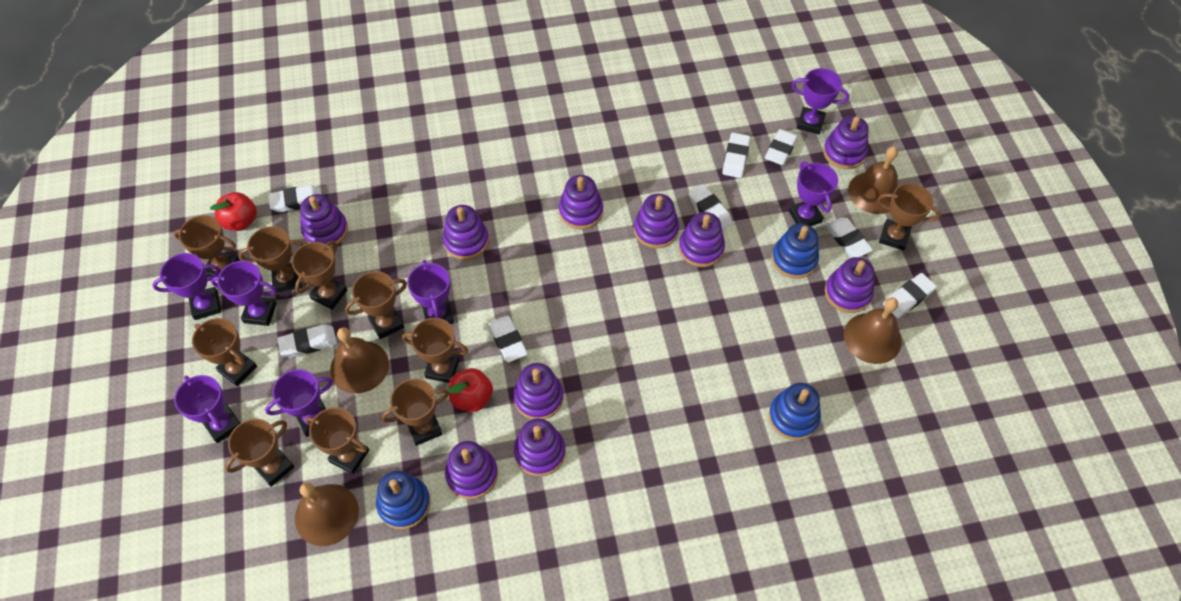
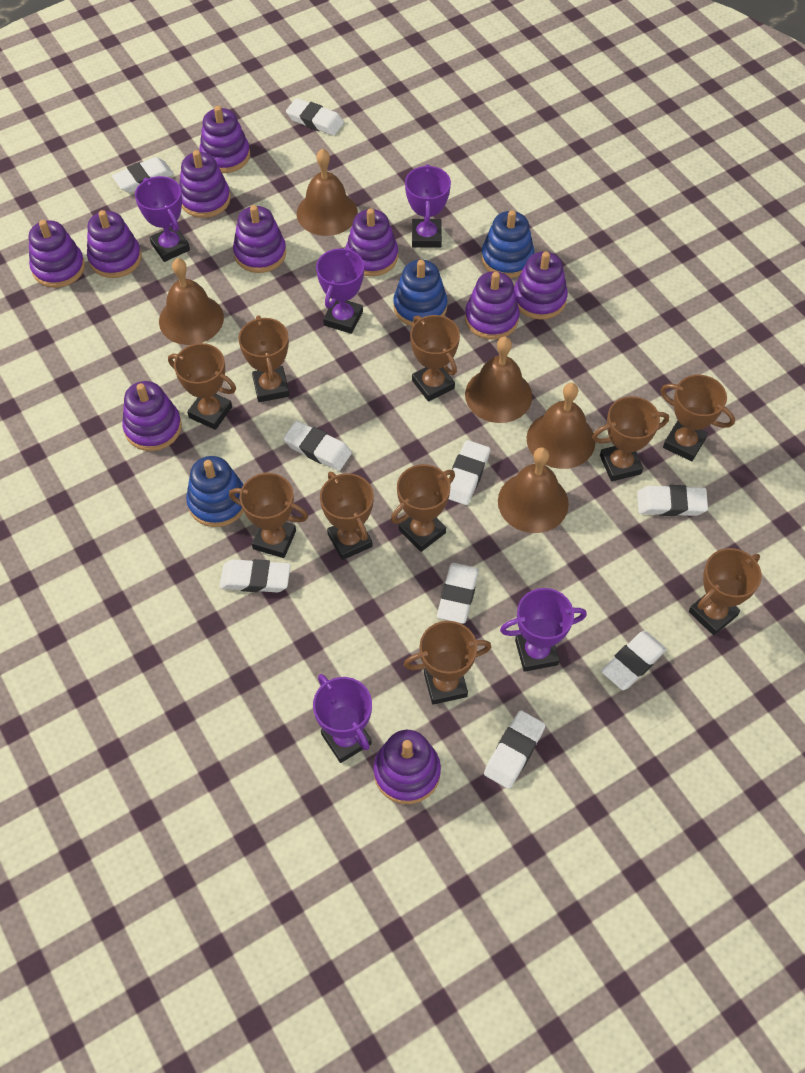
brown bell: [295,483,359,546] [330,327,389,393] [844,297,902,364] [848,147,898,214] = 4 -> [159,258,224,345] [297,149,358,236] [465,337,532,423] [498,447,569,533] [527,383,595,469] = 5
purple trophy: [152,253,221,320] [174,375,240,443] [211,261,277,326] [265,369,333,437] [407,260,454,324] [789,161,838,226] [792,68,849,134] = 7 -> [135,176,190,262] [313,674,372,763] [316,248,364,334] [405,164,451,248] [500,588,587,672] = 5
red apple: [210,192,257,231] [449,368,493,412] = 2 -> none = 0
white eraser: [268,185,321,212] [277,324,337,358] [488,316,528,363] [689,185,732,229] [722,133,750,178] [765,129,798,165] [826,218,873,258] [883,273,937,318] = 8 -> [112,157,174,193] [220,559,291,592] [283,421,352,471] [286,98,344,136] [437,563,479,624] [448,440,490,505] [484,710,545,789] [601,631,667,690] [637,485,708,516] = 9

